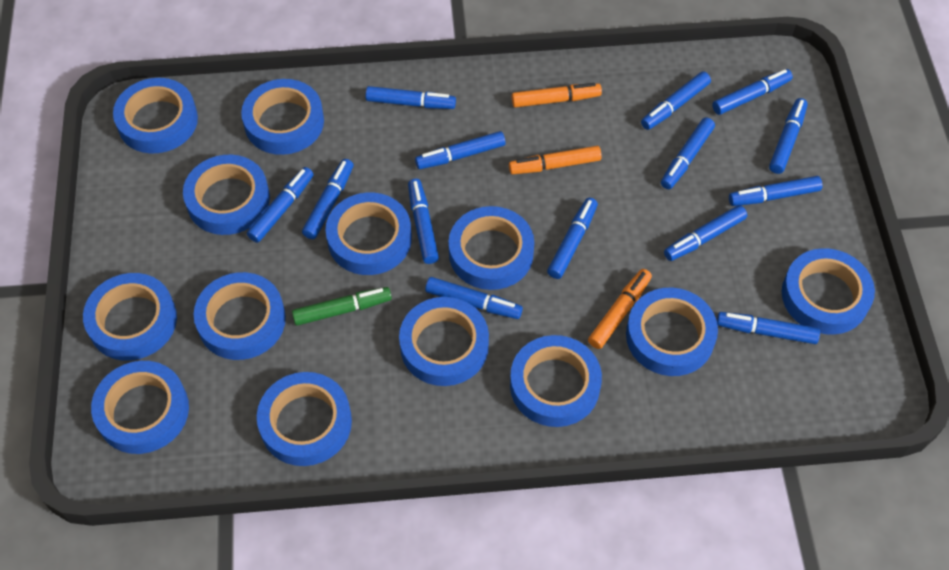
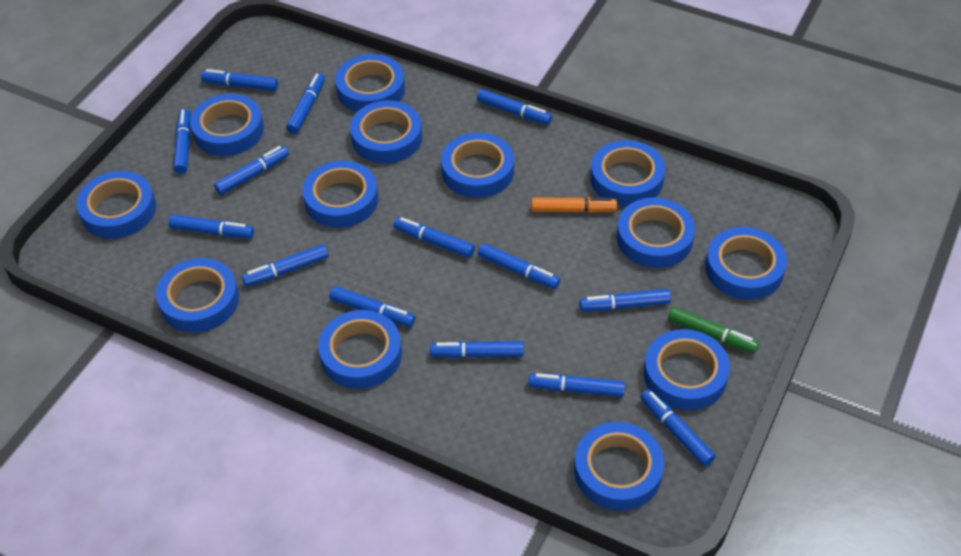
orange marker: [509,146,602,174] [512,83,602,108] [588,269,652,349] = 3 -> [531,197,617,213] = 1

